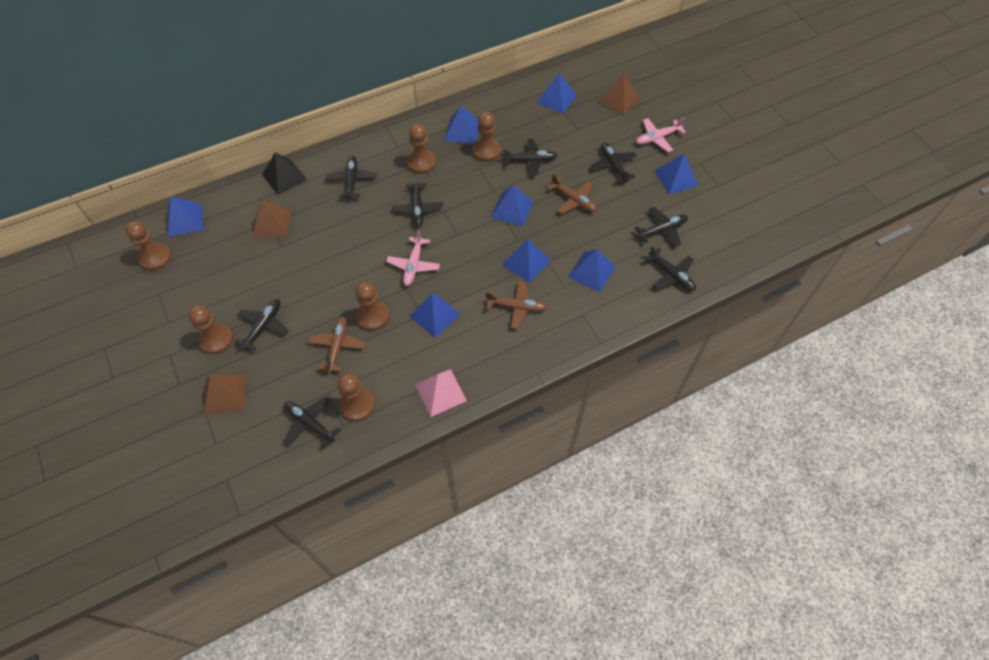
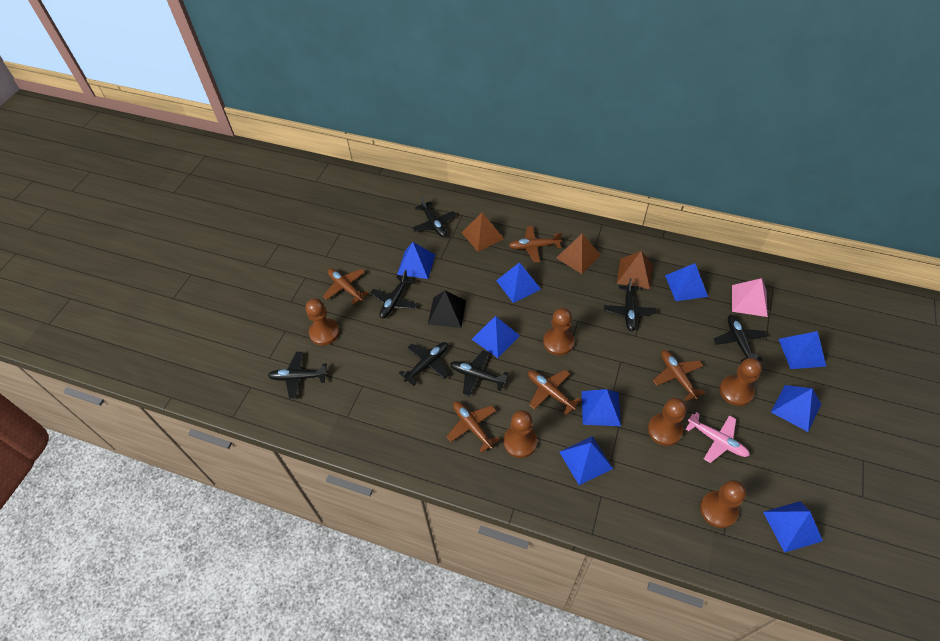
black plane: [235,299,289,351] [283,396,341,448] [326,156,377,200] [392,175,443,227] [503,139,558,176] [590,142,637,183] [635,207,688,247] [644,245,696,291] = 8 -> [268,352,328,399] [370,270,417,318] [399,342,449,386] [412,196,456,237] [450,350,508,397] [604,278,657,331] [713,315,767,363] = 7
blue pyramid: [168,196,203,237] [409,293,461,338] [444,105,479,145] [491,185,533,227] [502,239,551,283] [536,73,577,114] [568,249,616,292] [654,153,698,194] = 8 -> [397,242,435,279] [472,316,520,358] [496,262,541,303] [559,436,613,485] [582,389,621,426] [665,263,708,301] [763,501,823,553] [771,385,821,432] [779,331,826,369] = 9
brown plane: [308,317,366,373] [486,281,547,329] [547,174,597,214] = 3 -> [323,268,369,304] [447,401,500,453] [509,226,562,262] [528,370,581,415] [653,350,706,401] = 5
pink plane: [386,230,440,286] [636,117,686,152] = 2 -> [686,412,750,463] = 1

